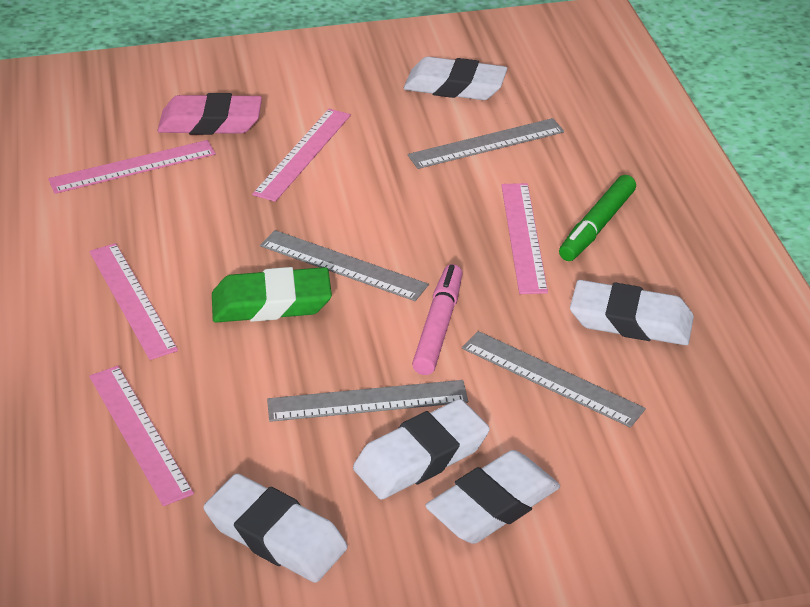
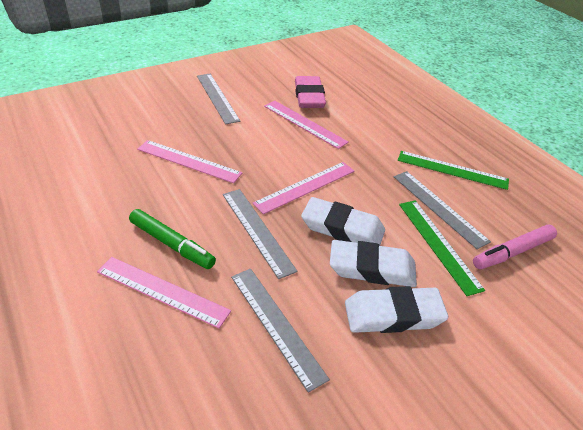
green eraser: [212,267,332,323] = 1 -> none = 0
green ruler: none = 0 -> [398,151,509,190] [399,200,485,296] = 2
pink ruler: [48,140,216,194] [89,243,178,360] [89,366,194,506] [252,109,351,202] [501,183,548,294] = 5 -> [97,257,231,329] [137,140,242,183] [253,162,354,214] [264,100,349,149] = 4
white eraser: [204,474,348,583] [353,399,490,500] [404,57,507,100] [425,450,560,544] [570,280,694,345] = 5 -> [301,197,385,245] [330,240,417,287] [345,286,448,333] = 3

